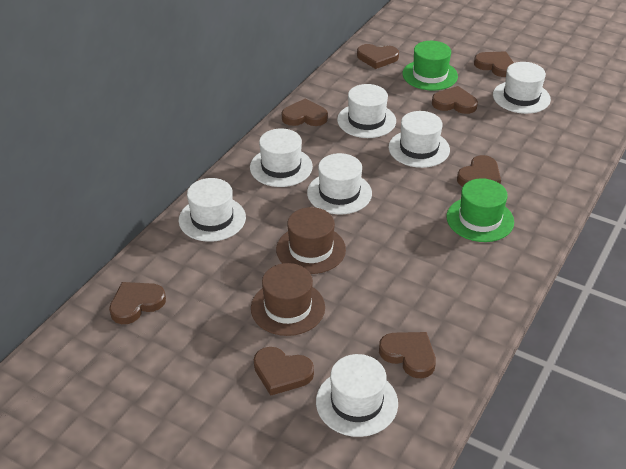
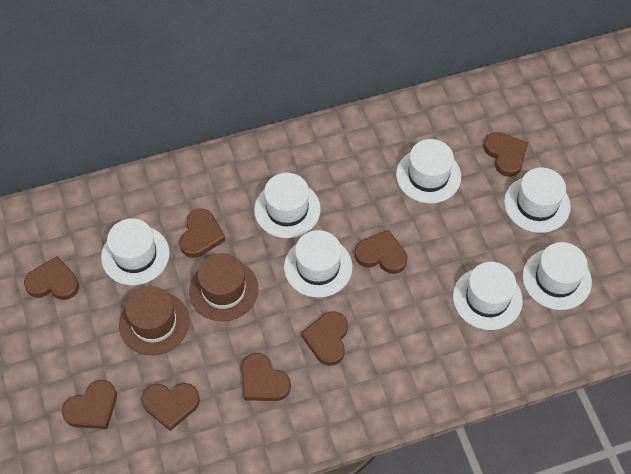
green hat: [403,41,458,91] [446,178,514,242] = 2 -> none = 0

